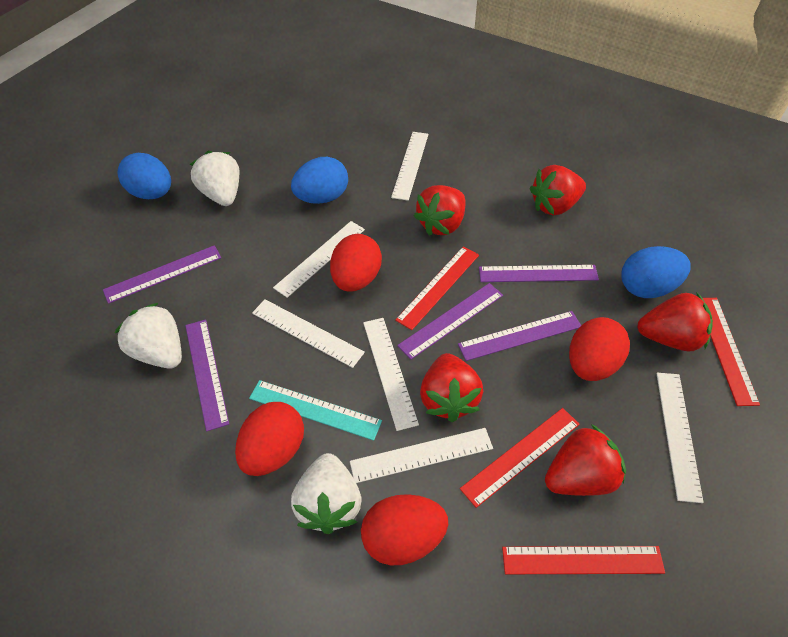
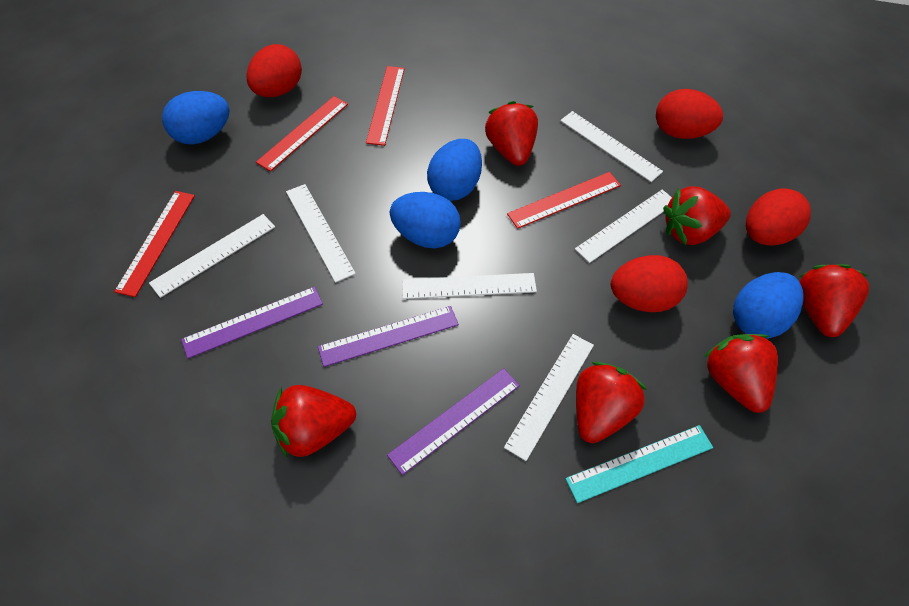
blue egg: [117,153,171,199] [291,157,348,204] [622,246,691,298] = 3 -> [162,91,230,145] [390,192,461,248] [427,139,482,201] [733,272,804,339] = 4
purple ruler: [103,245,221,304] [185,319,229,431] [397,283,503,359] [458,311,581,361] [479,265,599,282] = 5 -> [181,287,323,359] [318,306,459,367] [387,368,520,475] = 3
red strawberry: [414,185,466,235] [420,353,483,422] [529,165,586,215] [545,424,626,496] [637,292,713,352] = 5 -> [271,385,356,457] [485,101,538,166] [576,362,647,443] [663,186,731,245] [704,334,778,413] [799,264,869,337] = 6
white strawberry: [114,303,182,368] [190,151,239,206] [291,453,361,534] = 3 -> none = 0

